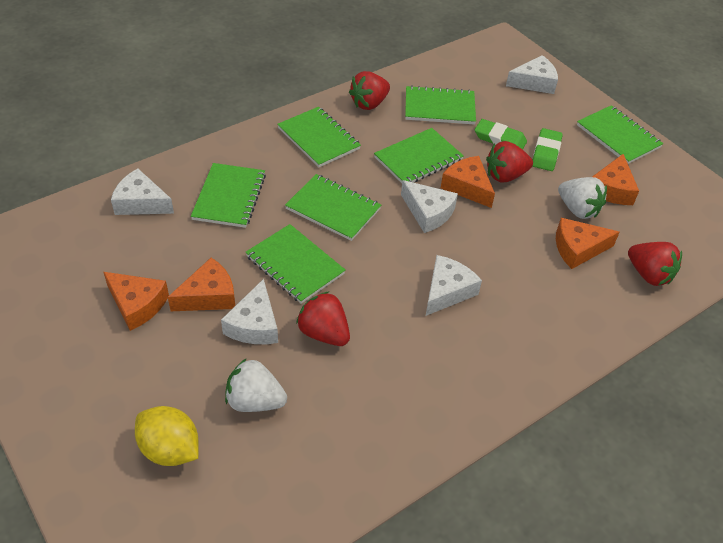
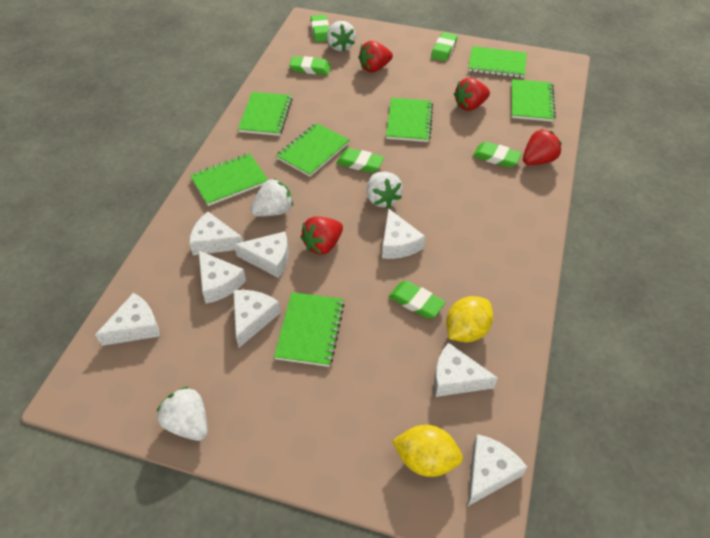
green eraser: [475,119,527,150] [532,128,563,171] = 2 -> [289,56,331,75] [311,15,329,42] [336,148,384,173] [389,281,446,319] [431,32,458,61] [473,142,522,168] = 6
orange cheese: [103,272,169,331] [168,258,235,311] [441,156,495,208] [556,218,620,269] [592,154,639,205] = 5 -> none = 0
white cheese: [111,168,174,215] [221,279,278,344] [401,180,458,233] [426,255,482,316] [506,55,558,94] = 5 -> [95,293,160,346] [189,212,243,255] [198,250,246,304] [233,290,280,348] [234,232,288,278] [382,208,425,259] [434,343,498,397] [468,434,527,506] = 8
white strawberry: [225,358,287,412] [558,177,607,219] = 2 -> [157,386,208,441] [250,178,293,216] [327,21,356,52] [367,172,403,208] = 4
yellow lemon: [135,406,199,466] = 1 -> [392,425,463,477] [446,296,493,342] = 2

